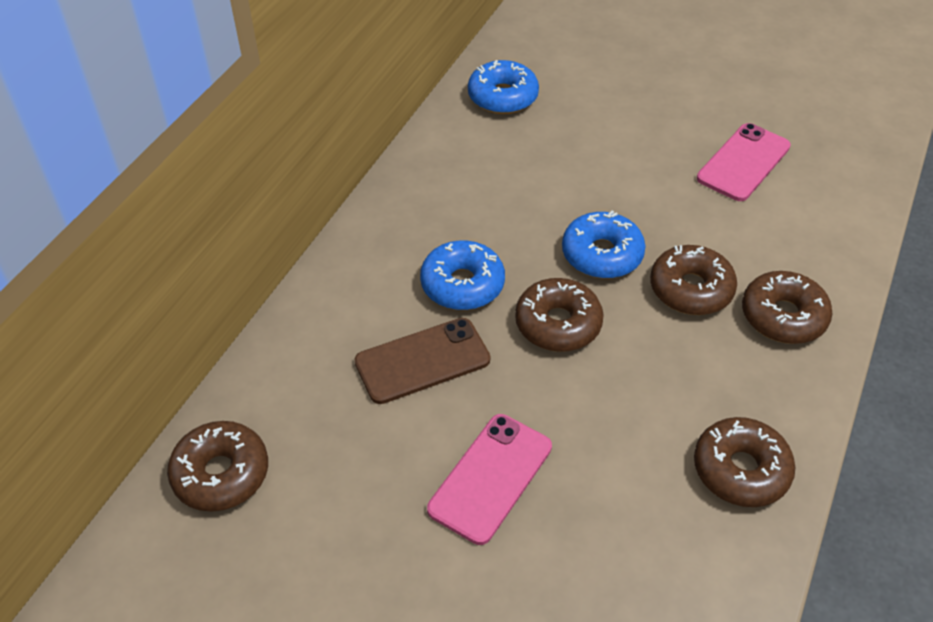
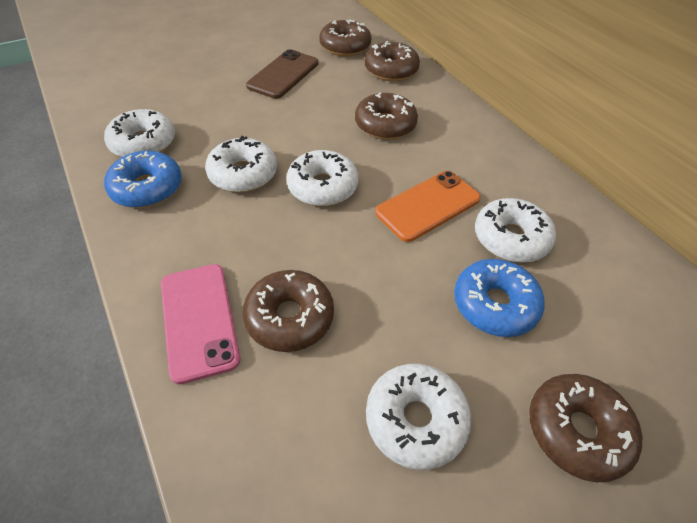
blue donut: [420,240,505,310] [468,60,539,114] [562,211,646,279] = 3 -> [104,151,182,208] [454,259,545,337] = 2
orange phone: none = 0 -> [375,171,481,242] = 1
pink phone: [427,414,552,545] [697,123,791,201] = 2 -> [161,264,240,384] = 1
white donut: none = 0 -> [104,109,175,157] [205,136,277,192] [286,150,359,206] [366,364,471,470] [475,198,556,263] = 5

